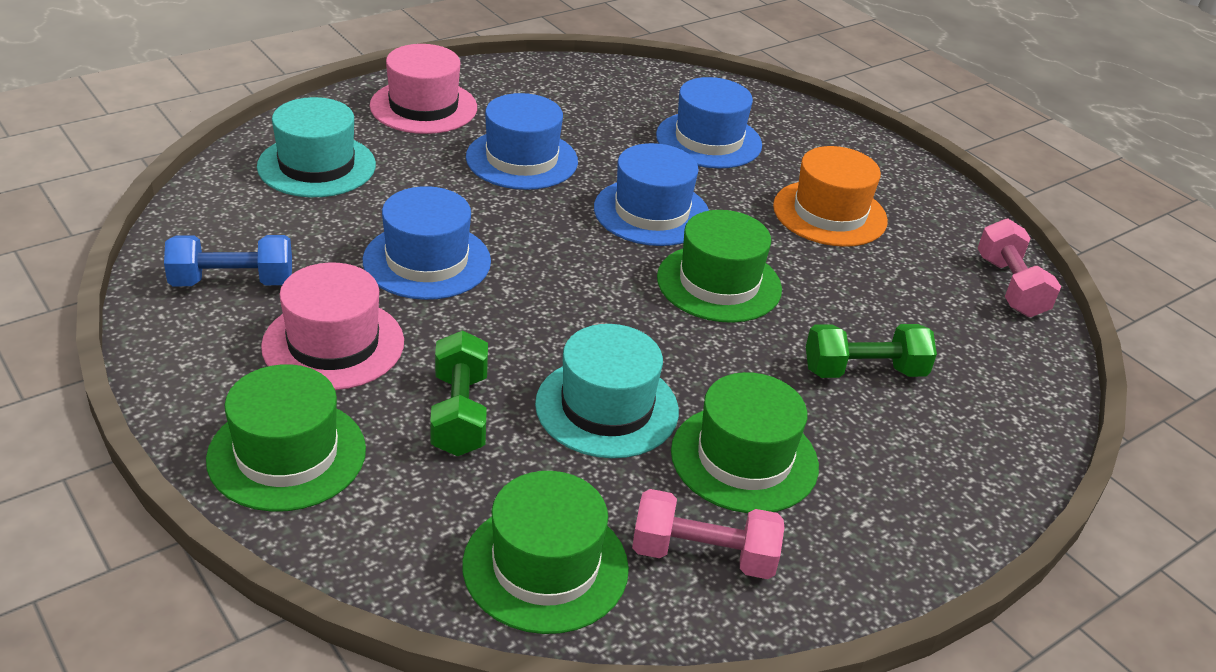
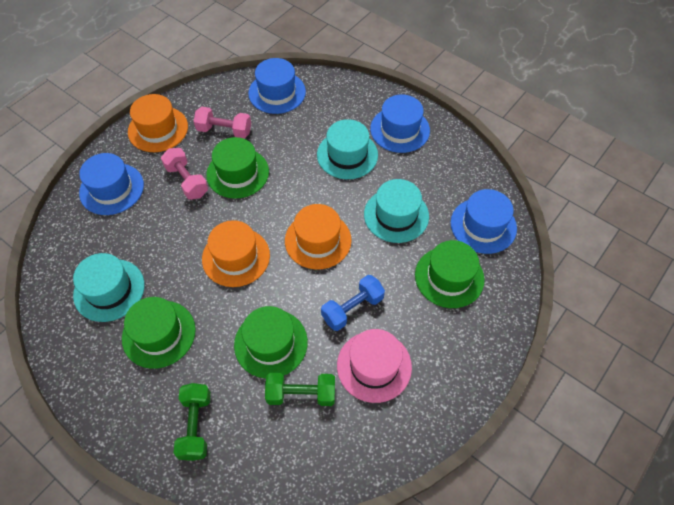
orange hat: [773,146,888,247] = 1 -> [128,94,188,152] [202,220,270,287] [285,204,352,270] = 3
pink hat: [261,263,404,390] [370,44,477,134] = 2 -> [337,329,412,403] = 1
turquoise hat: [257,97,376,197] [535,324,679,458] = 2 -> [73,253,145,322] [317,119,378,179] [364,179,429,243] = 3

